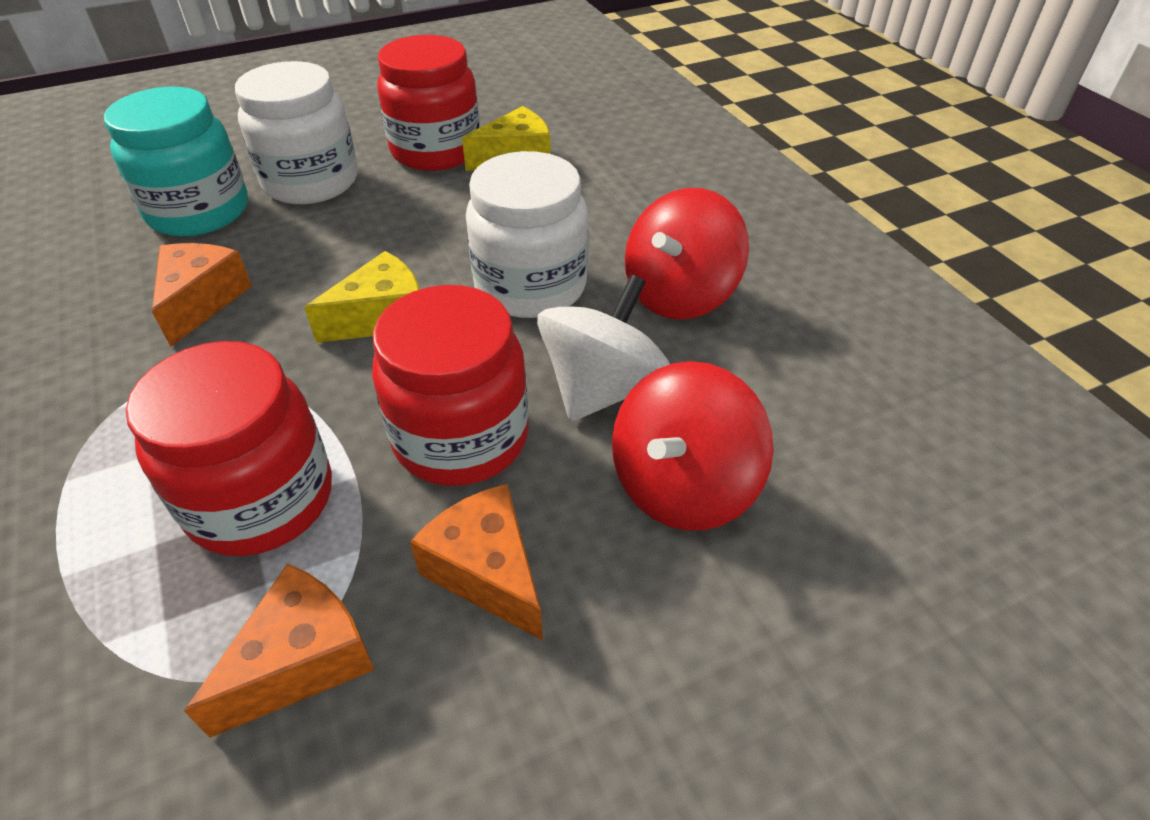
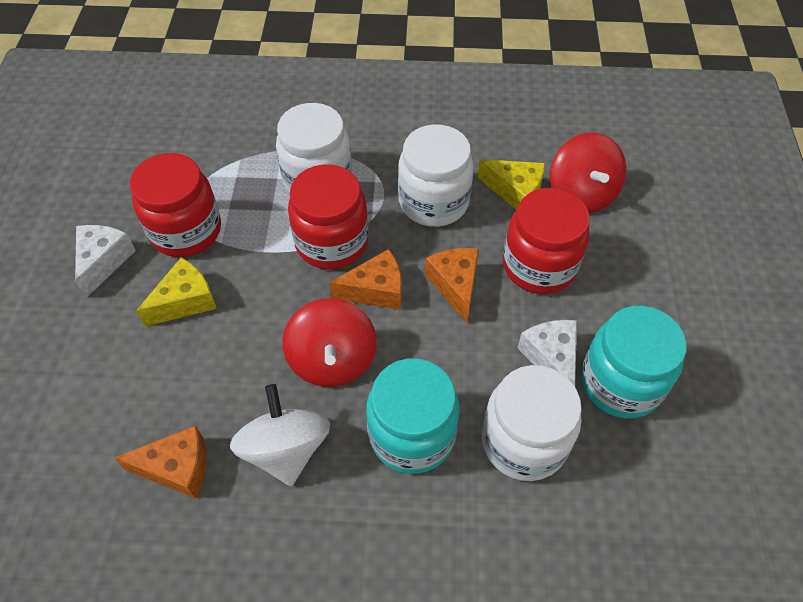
turquoise jar: [104,87,248,236] = 1 -> [366,358,460,474] [581,306,687,419] = 2
white cheese: none = 0 -> [75,225,136,298] [518,320,577,387] = 2
white jar: [235,61,357,204] [466,151,589,318] = 2 -> [276,103,352,193] [398,124,474,227] [481,365,582,481] = 3

